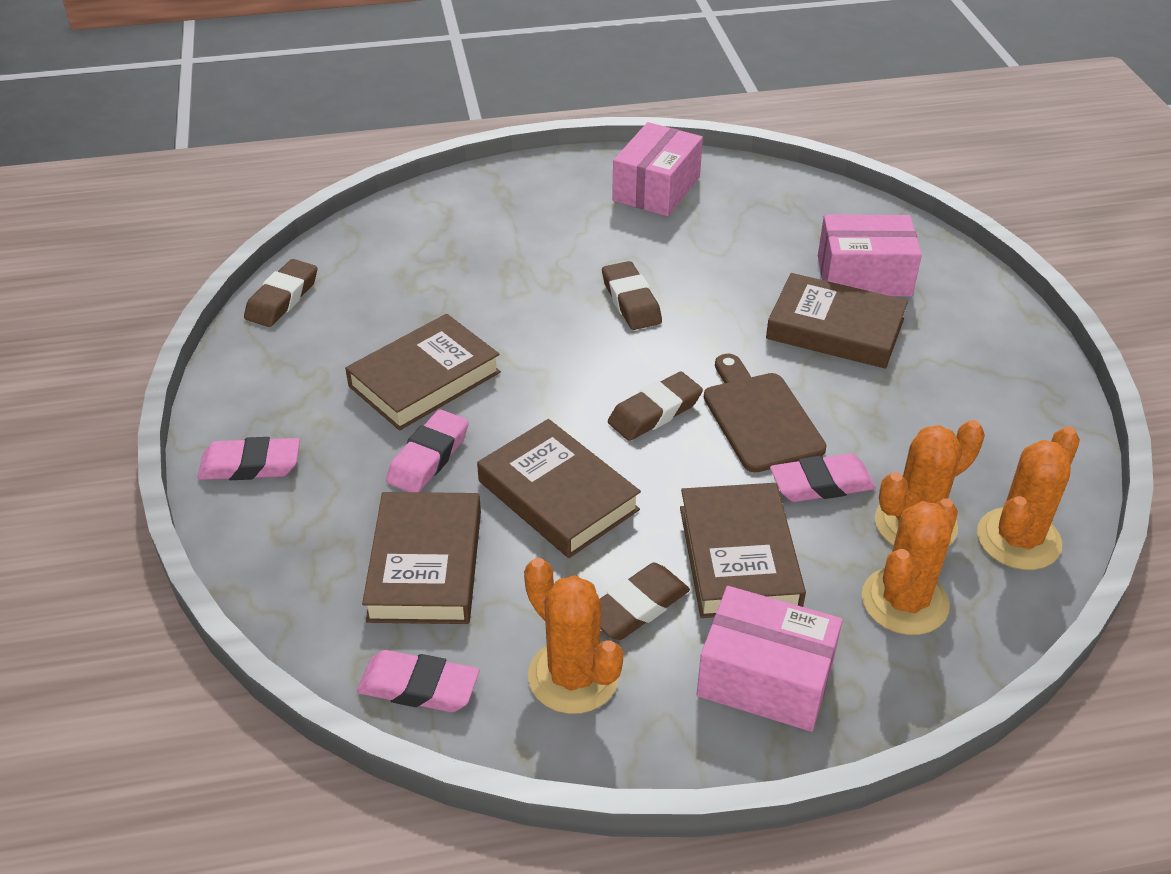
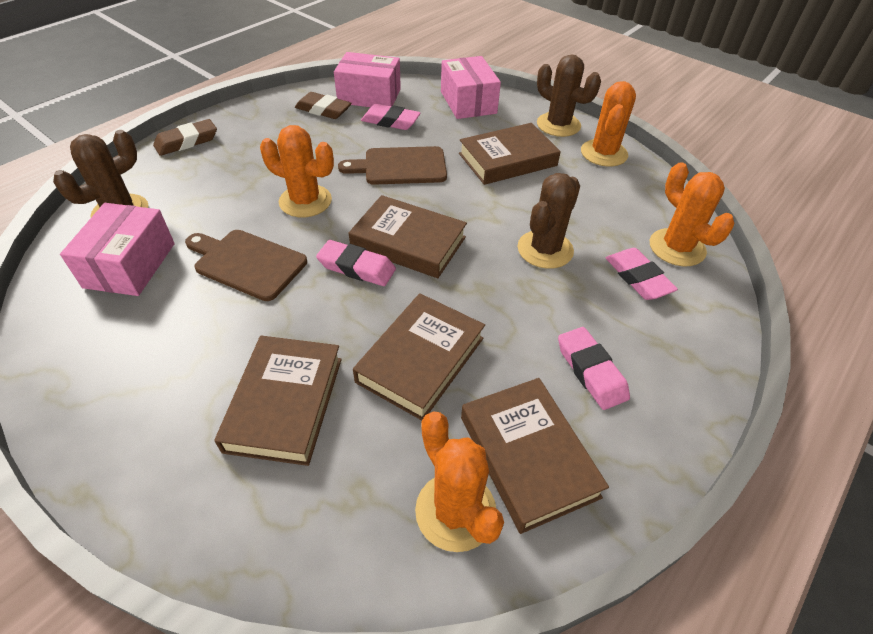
brown cactus: none = 0 -> [53,130,149,217] [517,173,580,269] [537,54,601,137] = 3
brown cutting board: [704,354,827,472] = 1 -> [185,230,307,301] [338,146,447,185] = 2
brown eraser: [244,259,317,327] [600,563,690,640] [602,261,662,330] [608,372,703,441] = 4 -> [153,119,217,156] [295,92,352,119] = 2

